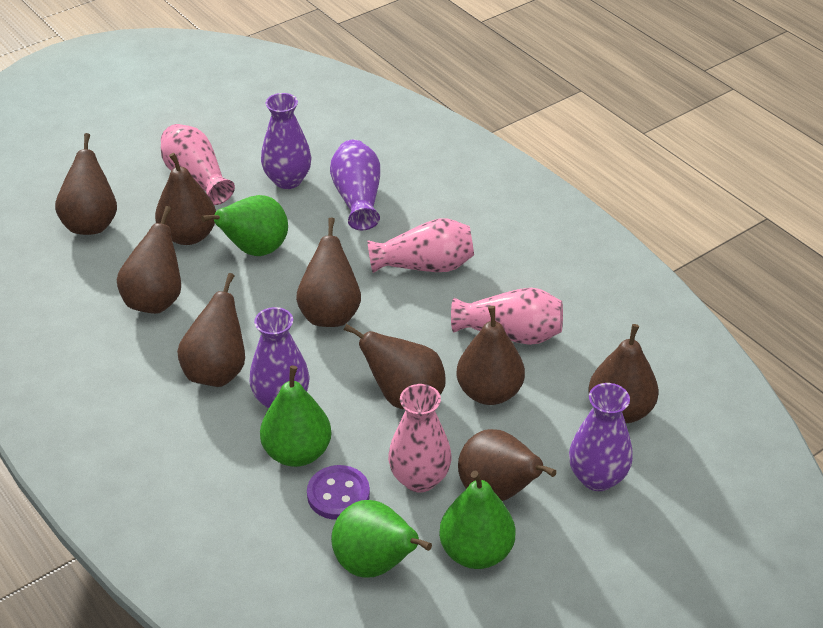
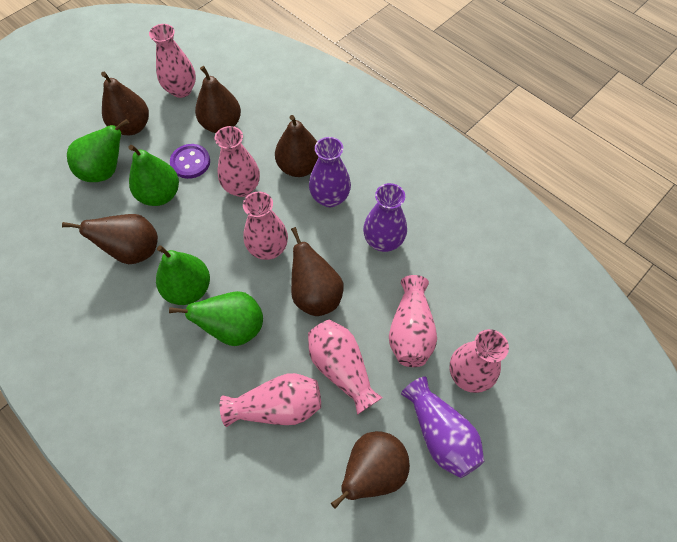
brown pear: [55,133,117,235] [117,206,181,314] [155,153,216,245] [177,273,245,387] [296,217,361,327] [344,324,446,409] [457,306,525,405] [458,429,557,501] [589,324,659,423] = 9 -> [62,214,158,264] [101,72,149,135] [195,66,241,133] [275,115,319,177] [291,227,344,316] [331,431,410,509] = 6
pink vase: [161,124,235,205] [368,218,474,273] [388,384,452,492] [451,288,563,345] = 4 -> [149,24,196,98] [215,126,260,197] [220,373,321,427] [243,192,288,260] [308,320,383,415] [389,275,437,367] [450,329,509,393] = 7
purple vase: [249,307,310,409] [261,93,311,189] [330,140,380,230] [569,383,633,491] = 4 -> [309,137,351,207] [363,183,407,252] [401,377,484,478] = 3

